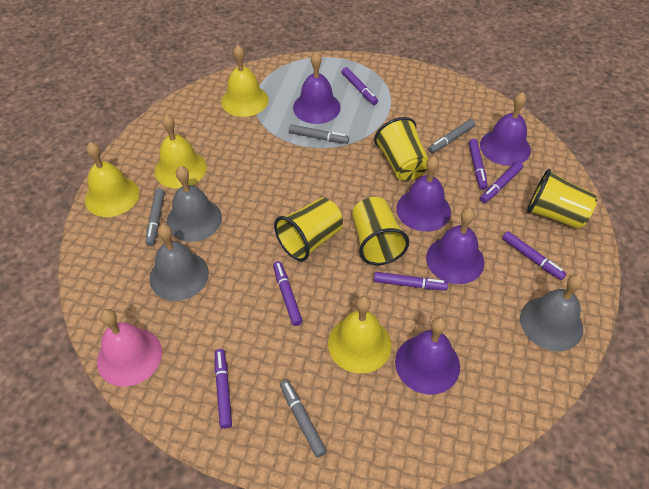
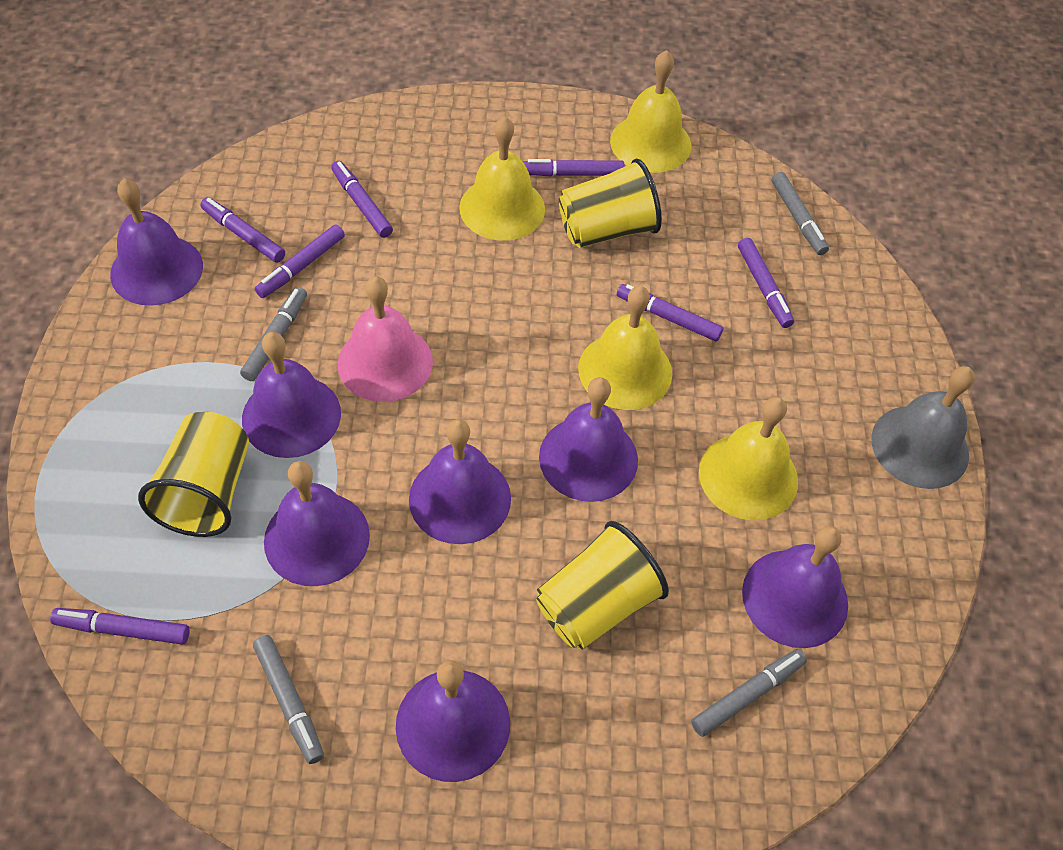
grey bell: [149,224,209,301] [167,166,222,242] [520,274,583,351] = 3 -> [871,366,975,489] = 1
purple bell: [293,52,341,124] [395,317,460,395] [396,156,451,232] [426,208,484,284] [480,92,531,166] = 5 -> [110,179,203,306] [242,332,341,458] [264,461,370,586] [396,660,510,782] [409,419,511,544] [539,377,638,502] [742,526,848,648] = 7
yellow cup: [274,198,343,261] [352,197,409,265] [374,117,428,181] [527,169,597,229] = 4 -> [138,412,249,537] [536,521,669,650] [559,158,662,248] = 3

